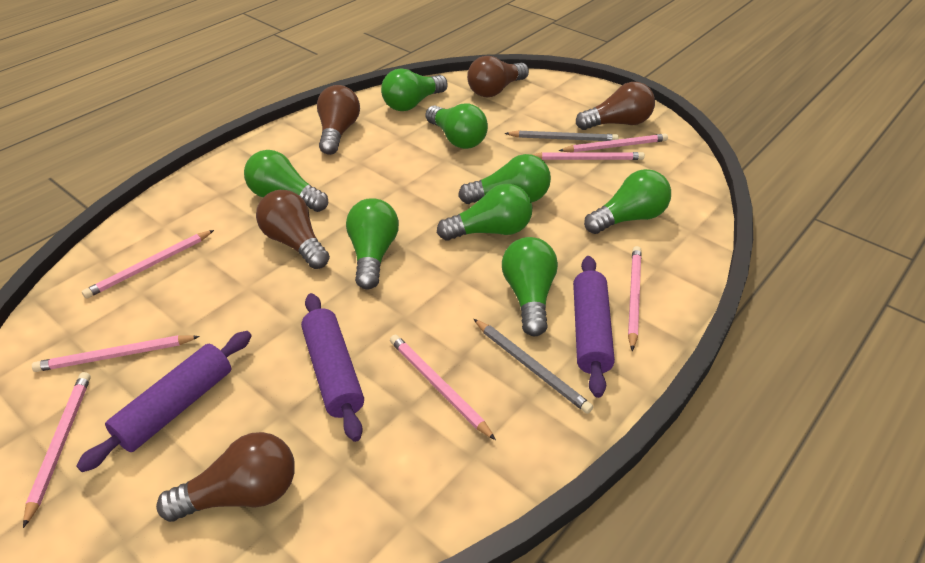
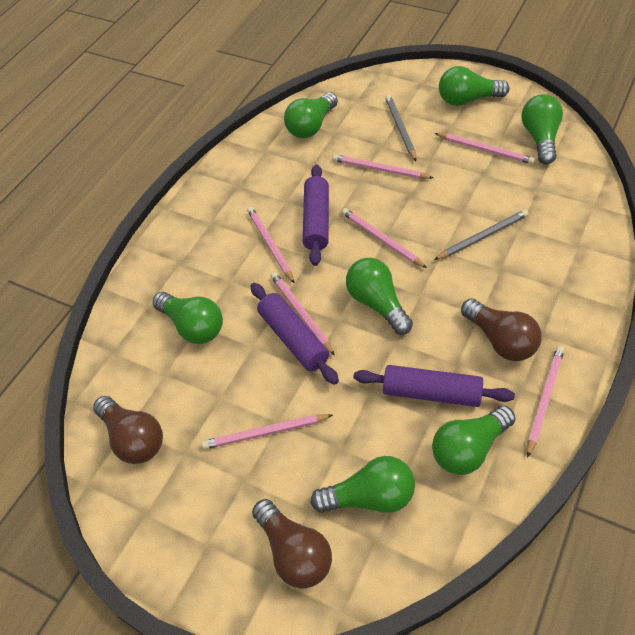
brown light bulb: [156,432,295,522] [256,190,330,269] [317,85,360,155] [467,56,529,97] [576,82,655,130] = 5 -> [93,396,163,464] [252,499,332,589] [461,299,542,361] = 3
green light bulb: [244,150,328,212] [346,198,399,290] [381,69,448,111] [426,104,488,149] [437,184,532,241] [458,154,551,204] [502,237,558,336] [584,169,671,234] = 8 -> [153,292,223,344] [284,92,338,138] [310,456,415,513] [346,258,413,334] [432,406,516,475] [439,66,509,106] [522,94,563,164] = 7

